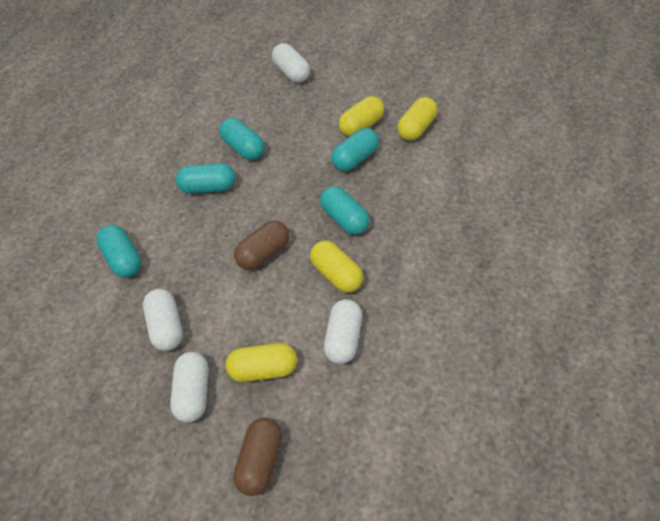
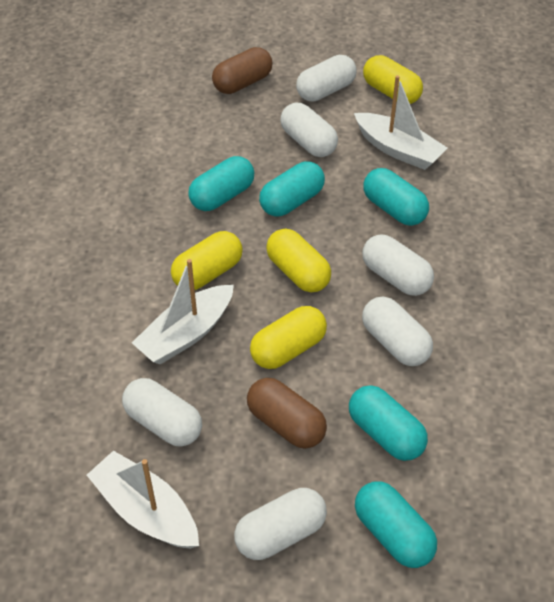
white boat: none = 0 -> [87,451,199,549] [132,259,234,365] [354,75,448,170] = 3
white capsule: [143,289,183,351] [170,352,209,423] [272,43,310,83] [324,299,362,364] = 4 -> [122,378,202,447] [234,488,327,560] [280,103,338,157] [296,55,357,102] [362,234,434,296] [362,297,433,366] = 6

